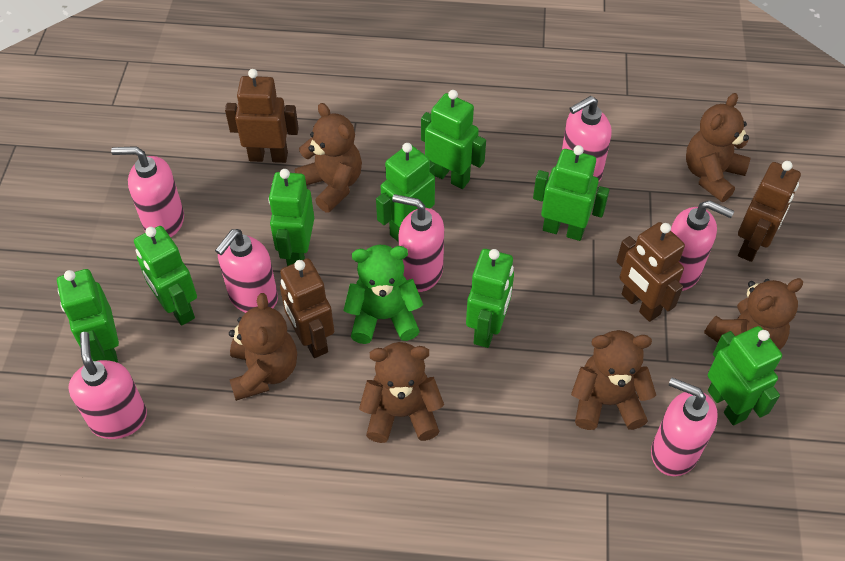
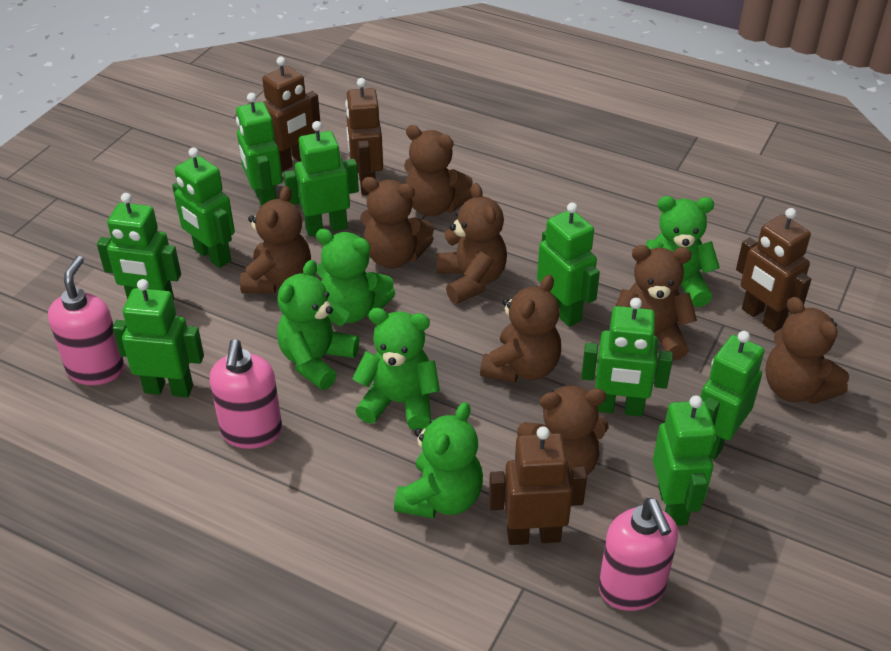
brown teddy bear: [229,293,297,401] [295,103,362,213] [359,342,444,443] [571,330,656,430] [686,93,750,202] [704,278,803,350] = 6 -> [240,186,311,294] [360,177,434,268] [404,125,473,216] [436,183,507,304] [480,275,561,383] [517,385,609,476] [616,245,697,360] [765,297,849,404] = 8
green robot: [57,269,119,363] [134,226,197,326] [268,169,314,266] [376,143,435,242] [421,90,486,189] [466,249,514,348] [533,145,609,241] [708,326,782,425] = 8 -> [97,193,181,301] [113,279,204,397] [172,147,235,268] [236,93,283,206] [283,121,359,236] [537,202,600,327] [581,298,673,417] [653,395,716,526] [701,331,764,460] = 9
green teddy bear: [343,245,423,344] = 1 -> [277,260,359,390] [316,229,395,323] [352,308,440,430] [394,402,483,519] [646,196,720,307] = 5
pink soap dispenser: [68,332,147,439] [111,146,184,237] [215,229,278,313] [392,194,444,292] [562,96,611,183] [651,377,718,476] [671,200,734,291] = 7 -> [48,256,124,385] [210,339,282,449] [599,498,678,611] = 3

